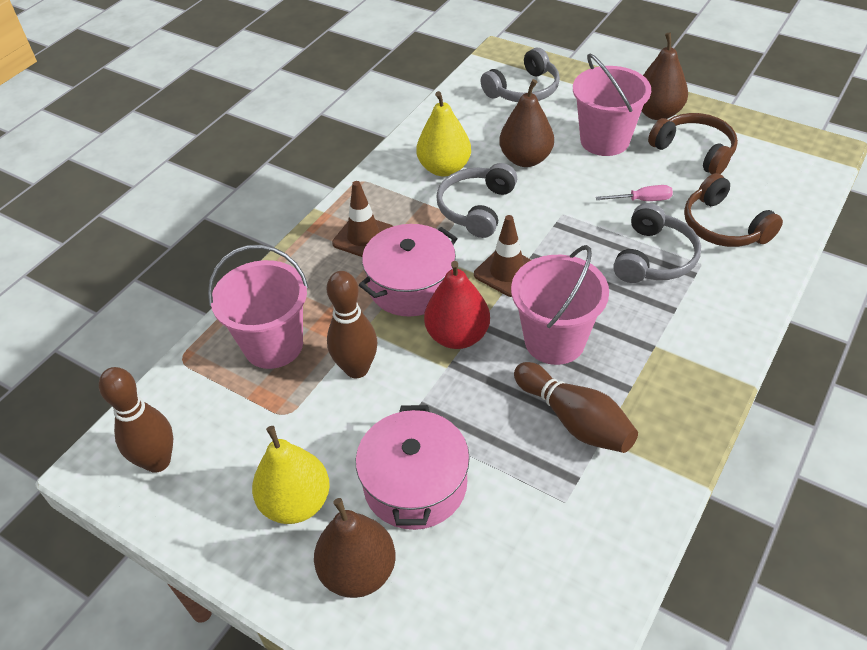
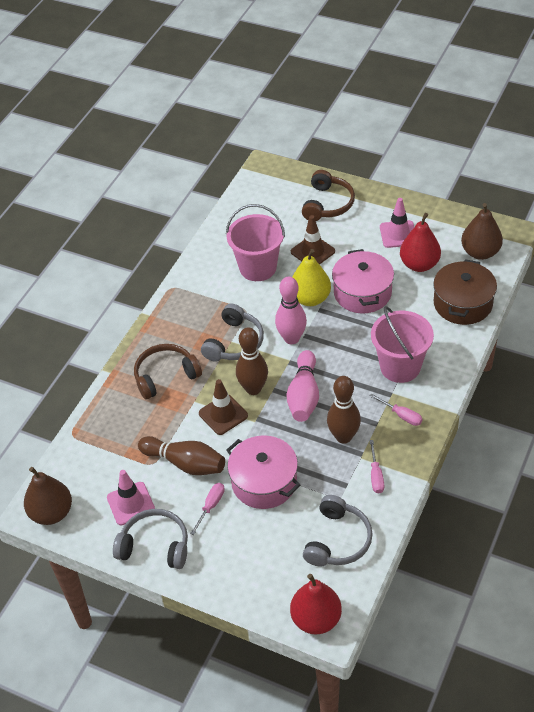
brown pear: [314,498,396,598] [499,79,554,167] [641,32,688,120] = 3 -> [24,467,72,525] [461,203,503,260] = 2
brown pot: none = 0 -> [433,259,497,325] = 1
pink bowling pin: none = 0 -> [275,276,307,344] [286,350,319,422] = 2
pink bucket: [208,245,309,369] [511,245,609,365] [573,53,651,156] = 3 -> [226,204,285,281] [371,306,434,383] = 2
pink screwdriver: [596,185,673,201] = 1 -> [190,483,225,535] [369,440,384,493] [370,393,423,426] = 3
pink traffic cone: none = 0 -> [107,470,155,526] [380,198,414,248] = 2
red pear: [424,261,490,349] = 1 -> [290,574,342,634] [400,213,441,272] = 2
yellow pear: [252,426,330,524] [416,91,471,176] = 2 -> [292,249,331,306] = 1

